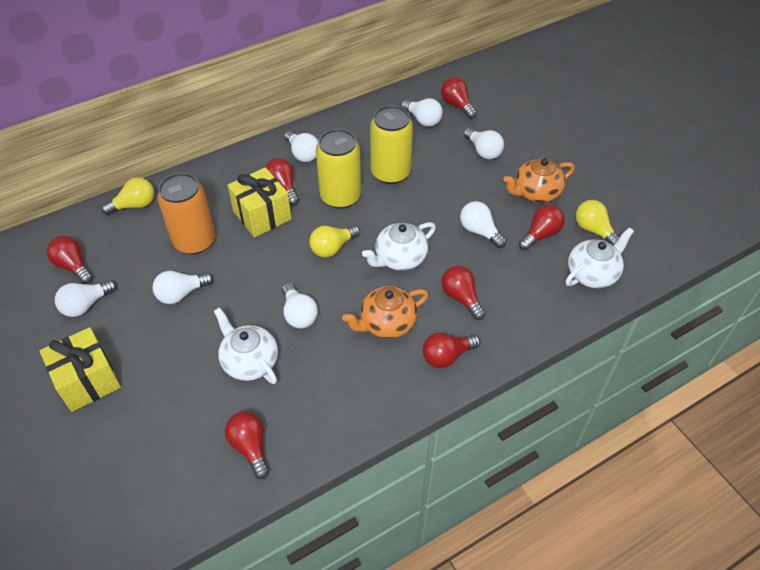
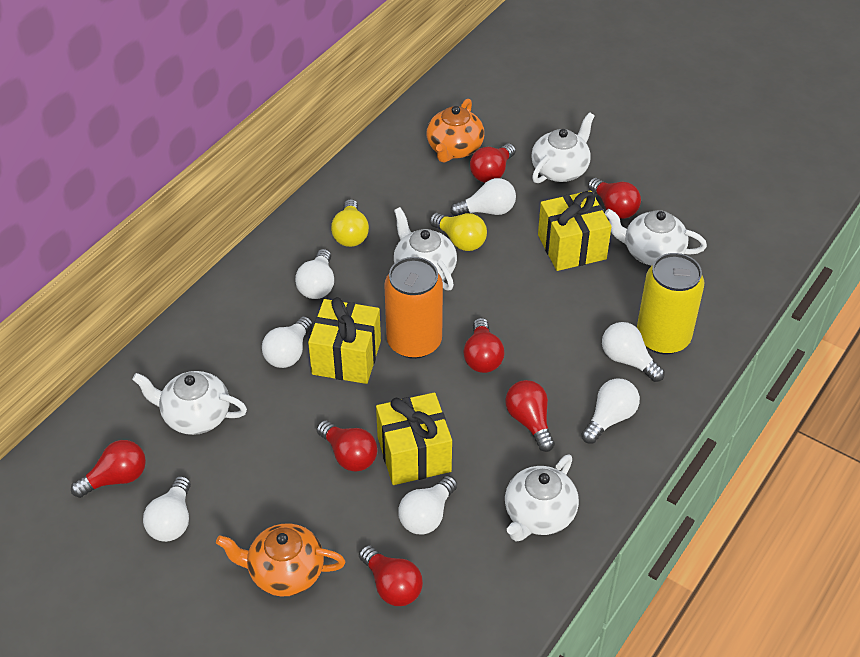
white teapot: [214,307,278,384] [362,222,436,271] [565,227,634,288] = 3 -> [132,371,247,435] [394,207,457,290] [505,454,579,541] [531,112,595,183] [605,209,707,266] = 5
yellow can: [316,129,361,209] [370,105,413,184] = 2 -> [637,253,704,354] = 1
yellow gift: [40,327,121,412] [227,167,292,238] = 2 -> [308,297,381,384] [376,392,452,485] [538,190,612,271] = 3
yellow light bulb: [101,177,154,215] [309,225,360,258] [575,200,620,245] = 3 -> [331,199,369,247] [430,213,487,251] = 2

